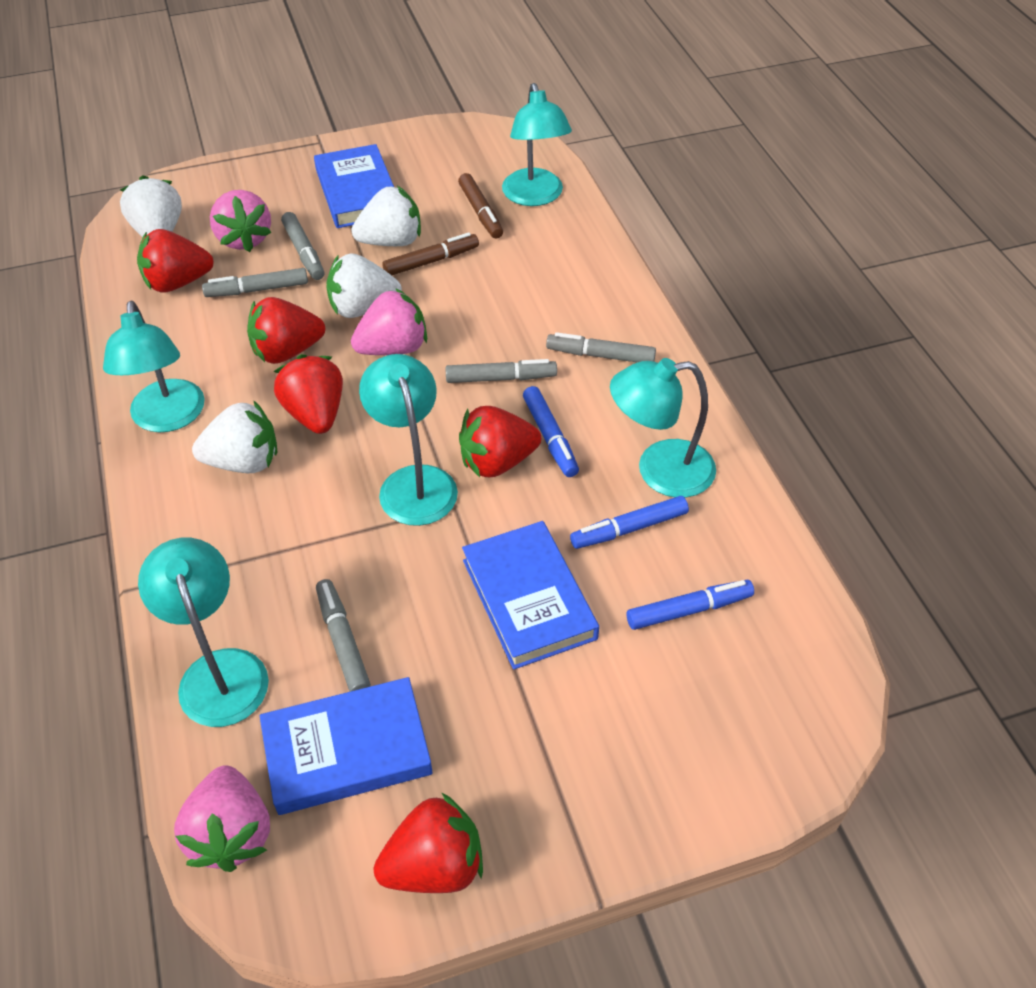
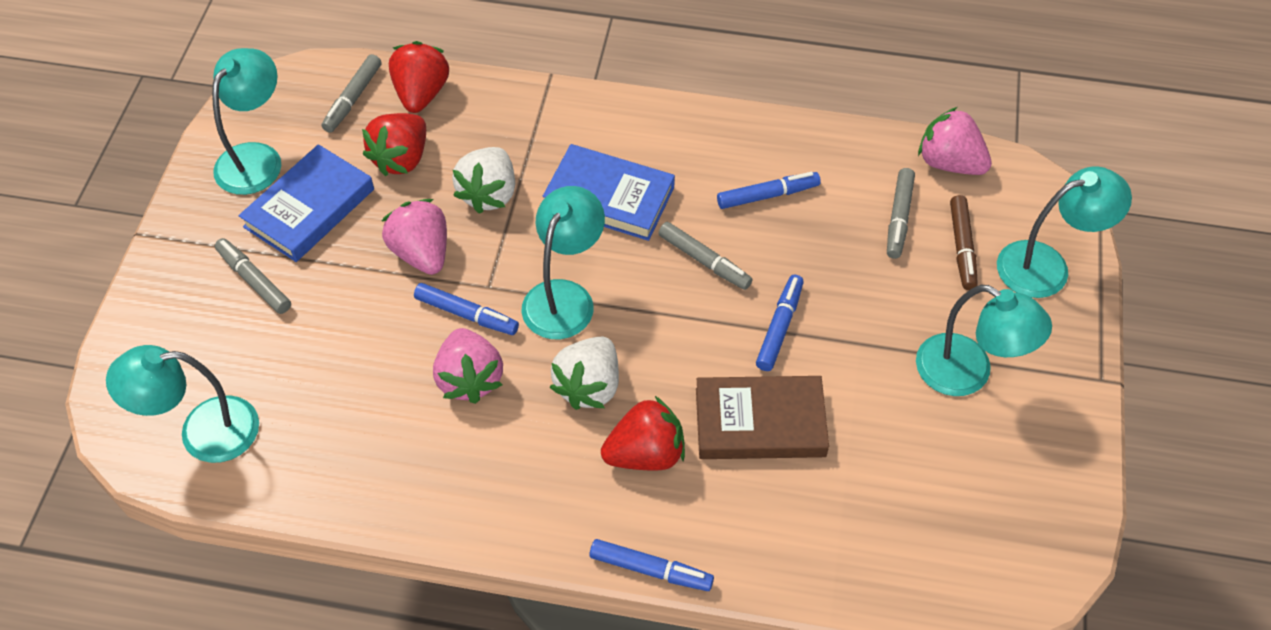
blue book: [260,677,433,815] [314,144,394,228] [462,521,599,670] = 3 -> [239,144,374,262] [543,144,675,241] = 2
blue marker: [523,386,579,477] [570,496,689,549] [627,580,754,630] = 3 -> [414,283,519,335] [590,539,714,591] [717,172,821,209] [756,275,804,371] = 4
brown book: none = 0 -> [696,376,829,459] = 1
brown marker: [382,232,479,275] [458,173,503,239] = 2 -> [950,195,978,290] = 1
grey marker: [202,268,308,297] [281,212,325,280] [316,579,371,692] [445,359,557,383] [546,332,656,362] = 5 -> [215,238,291,314] [322,54,382,133] [658,222,753,290] [887,168,915,259] = 4
red strawberry: [137,229,214,292] [247,297,325,364] [274,354,343,434] [374,792,483,893] [459,406,541,477] = 5 -> [362,113,426,176] [389,41,449,113] [601,396,685,471] = 3
white strawberry: [120,175,182,237] [192,400,277,473] [326,253,402,318] [352,186,421,246] = 4 -> [452,147,515,214] [550,337,619,410] = 2

